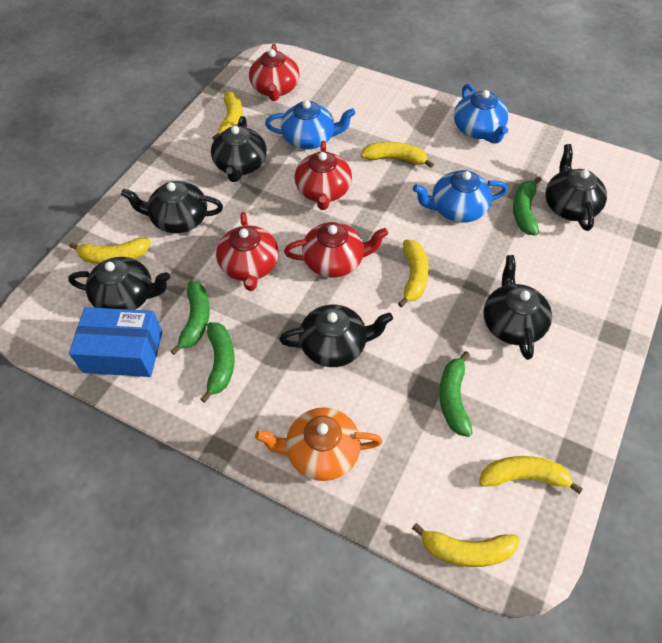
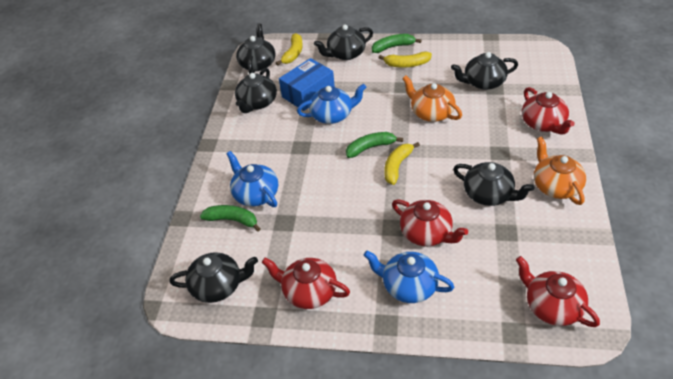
green banana: [170,281,210,355] [200,322,235,403] [439,351,472,437] [513,177,541,236] = 4 -> [200,205,261,232] [346,132,403,158] [372,34,422,53] = 3
orange teapot: [255,407,383,481] = 1 -> [402,76,462,122] [534,137,586,205] = 2
yellow banana: [69,238,151,264] [212,91,243,140] [361,142,434,168] [398,239,429,307] [412,523,519,567] [479,456,583,494] = 6 -> [276,33,303,66] [378,51,432,68] [384,142,420,185] = 3

